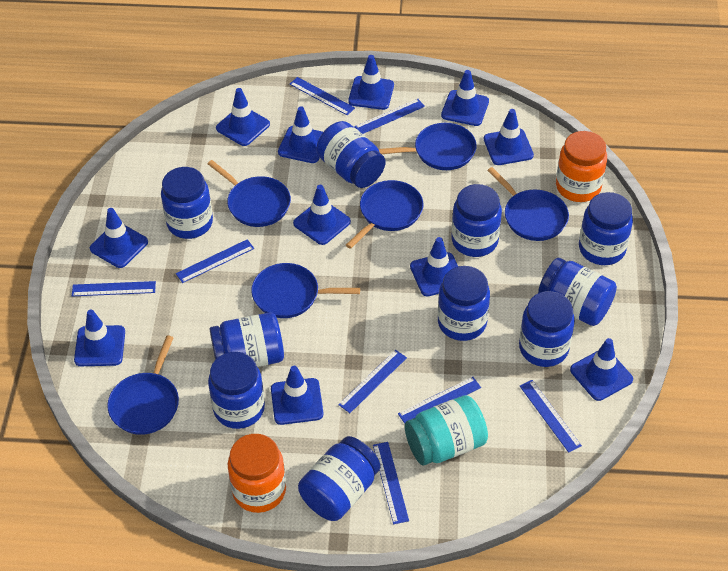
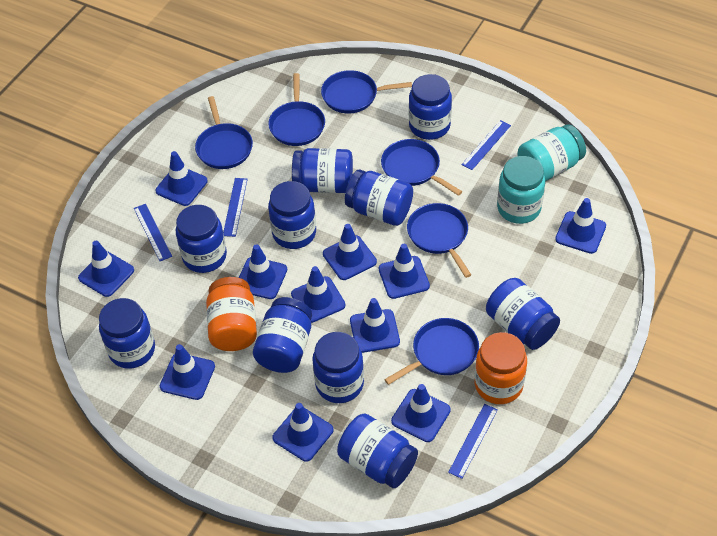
blue ruler: [72,281,156,296] [176,239,254,283] [290,77,355,116] [338,350,407,413] [354,99,425,134] [373,442,409,524] [398,377,481,424] [520,380,582,453] = 8 -> [134,204,172,261] [223,178,248,237] [448,404,498,479] [461,120,511,170] = 4
turquoise jar: [405,395,488,466] = 1 -> [497,156,545,224] [517,124,586,181] = 2

